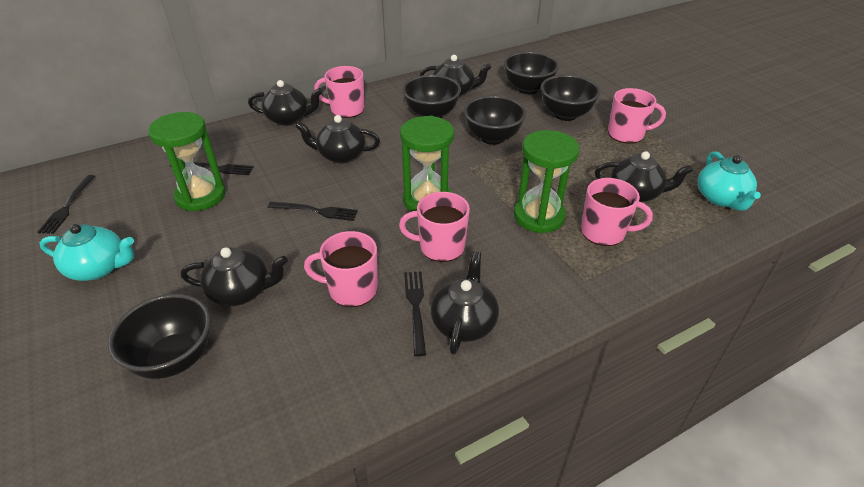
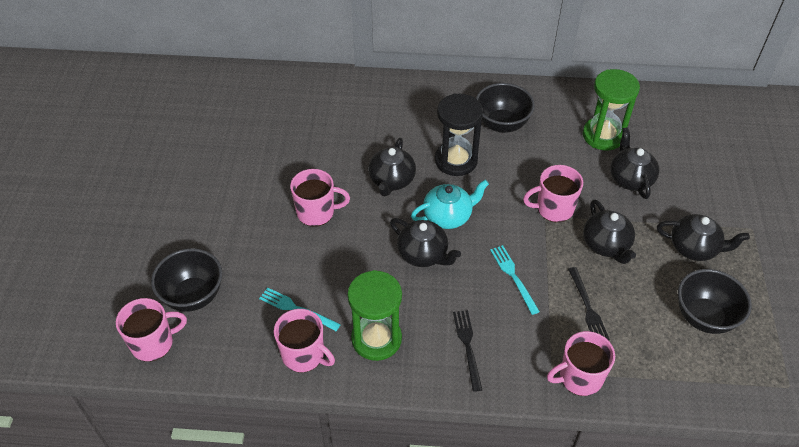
black bowl: [108,294,211,379] [402,75,461,118] [464,95,526,145] [504,52,559,94] [541,75,600,121] = 5 -> [151,248,222,312] [476,83,535,133] [678,269,752,334] = 3
black fork: [38,175,96,234] [170,162,254,175] [268,202,358,221] [404,272,426,356] = 4 -> [453,310,482,392] [568,267,610,341] = 2
black hourglass: none = 0 -> [435,94,483,176] = 1
black teapot: [181,247,288,306] [248,80,322,126] [295,115,380,163] [420,55,492,97] [430,252,499,355] [595,151,693,202] = 6 -> [368,138,416,196] [390,218,461,267] [583,199,636,264] [610,127,659,199] [657,214,750,261] = 5
green hourglass: [148,112,226,211] [400,116,454,212] [514,130,580,233] = 3 -> [347,270,402,361] [583,69,640,150] = 2
turquoise fork: none = 0 -> [259,287,341,331] [490,245,540,315] = 2
turquoise teapot: [39,224,134,281] [698,151,761,211] = 2 -> [411,180,489,229] = 1

